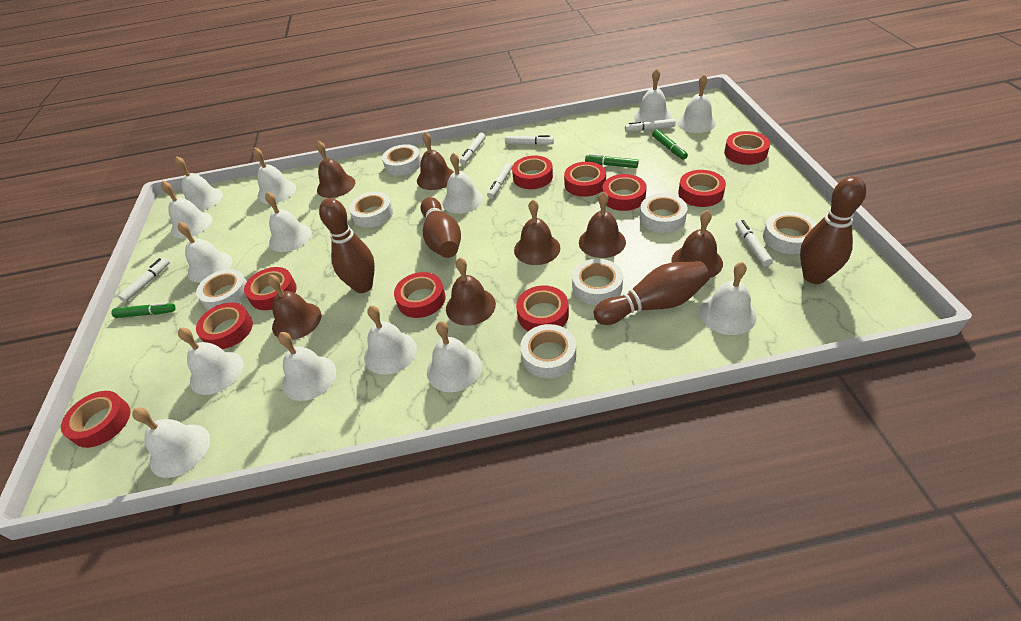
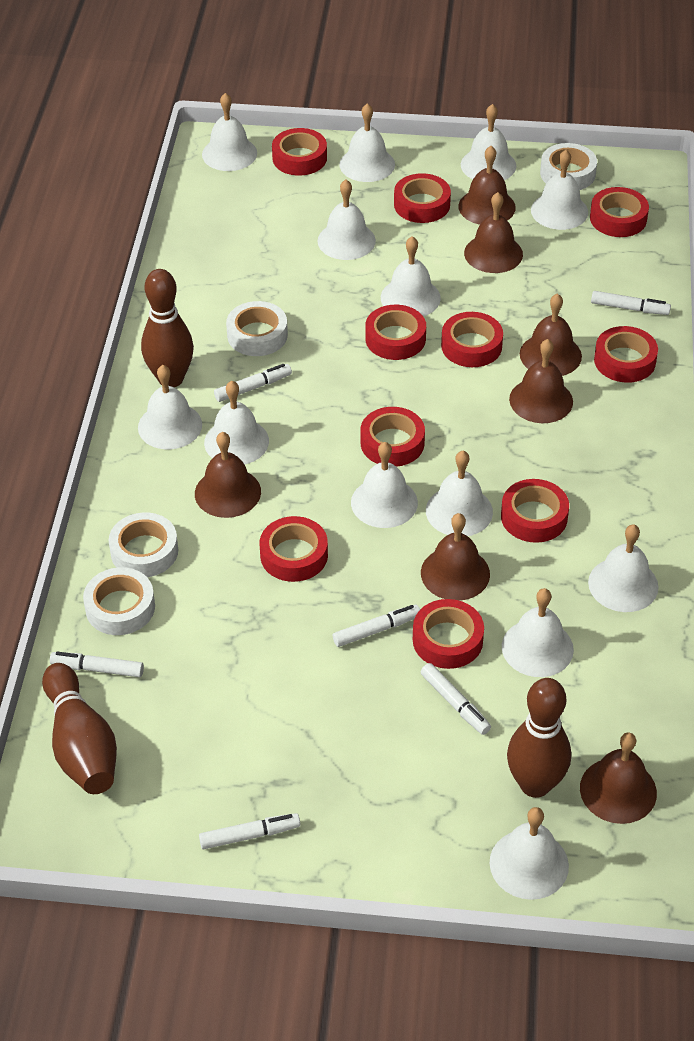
brown bowling pin: [319,198,375,293] [421,197,461,258] [594,261,710,325] [800,176,866,284] = 4 -> [42,663,117,794] [141,269,194,387] [507,678,571,798] = 3
green marker: [111,303,176,318] [585,154,639,168] [652,129,688,160] = 3 -> none = 0
white bell: [132,407,210,478] [161,181,212,238] [175,156,223,211] [178,222,232,283] [178,328,243,395] [253,148,296,204] [265,192,312,252] [278,332,336,401] [364,306,417,375] [427,321,482,392] [442,153,483,213] [634,69,671,123] [677,74,716,133] [699,262,757,335] = 14 -> [138,365,202,449] [202,93,257,171] [204,381,269,465] [317,180,376,260] [339,103,395,182] [351,442,418,528] [381,236,441,316] [426,451,493,536] [461,104,516,180] [490,807,569,900] [502,588,574,677] [531,150,588,230] [588,524,659,612] = 13
white tape: [196,269,247,310] [349,192,393,228] [382,144,421,176] [520,324,576,378] [572,259,623,305] [640,193,687,233] [763,211,817,254] = 7 -> [83,567,155,635] [109,512,178,577] [226,301,288,356] [540,143,597,190] = 4

